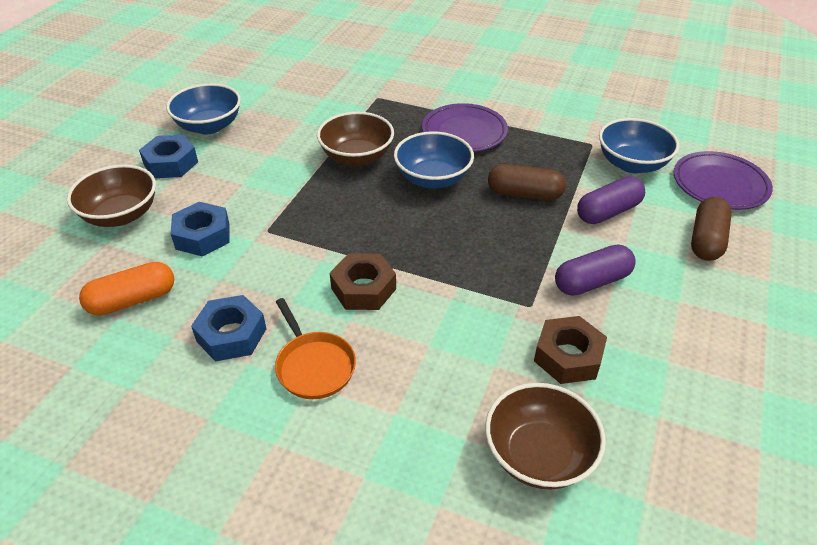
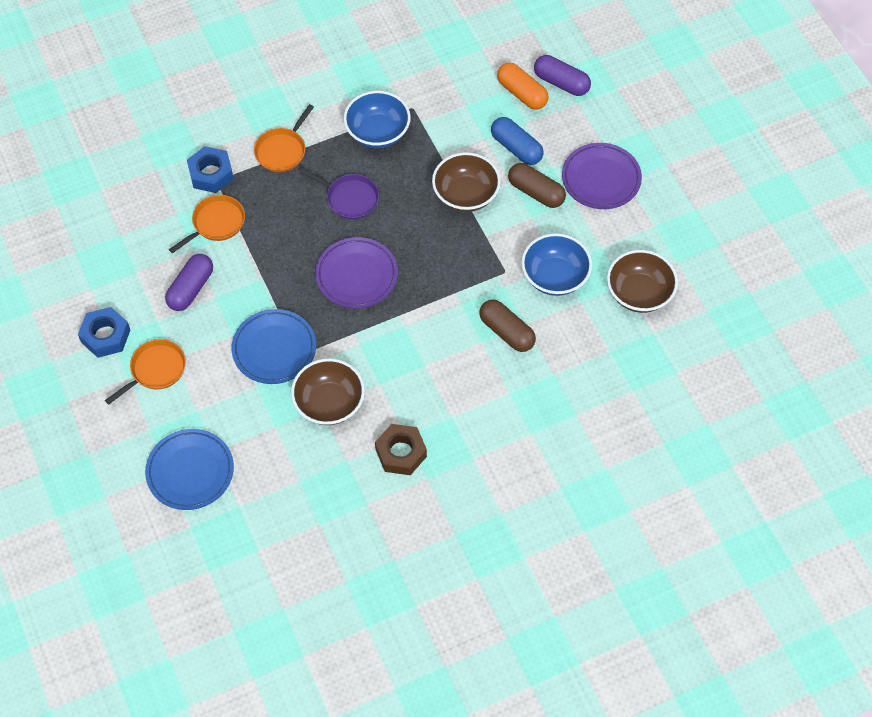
blue bowl: [166,83,241,134] [394,131,474,189] [599,118,679,173] = 3 -> [344,91,411,148] [521,233,592,296] = 2
blue capsule: none = 0 -> [491,117,543,165] = 1
blue nut: [139,135,198,178] [171,202,230,257] [191,295,266,362] = 3 -> [78,307,130,358] [187,146,234,193] = 2
blue plate: none = 0 -> [145,429,234,510] [232,309,316,384] = 2
brown nut: [330,253,396,310] [534,316,607,384] = 2 -> [375,424,427,475] = 1
orange pan: [275,298,356,399] = 1 -> [105,339,186,405] [169,195,245,254] [254,104,314,172] = 3
purple pan: none = 0 -> [299,168,379,220] = 1

